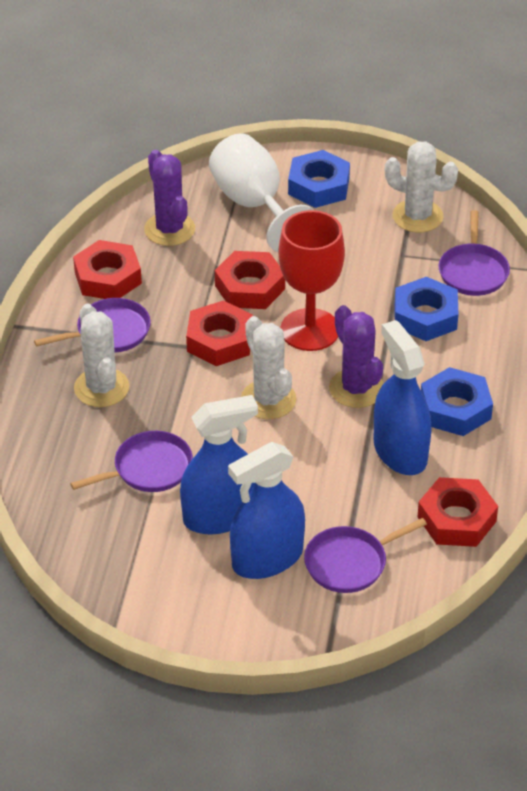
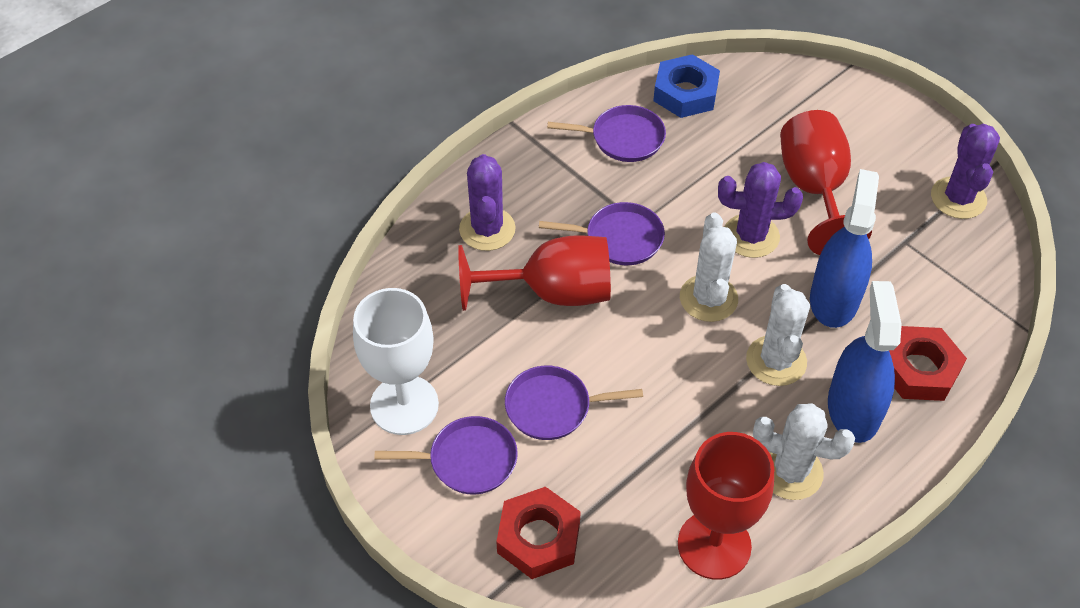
blue nut: [288,150,350,208] [395,277,458,341] [421,367,493,436] = 3 -> [653,54,720,118] = 1
blue spray bottle: [180,395,258,534] [228,442,305,579] [374,320,431,475] = 3 -> [810,169,879,328] [828,281,902,443] = 2
purple cactus: [144,150,195,246] [329,305,384,408] = 2 -> [459,154,516,251] [718,162,803,258] [931,124,1000,219] = 3
red goblet: [279,210,345,351] = 1 -> [458,235,611,311] [678,432,774,580] [780,110,872,255] = 3
red nut: [73,240,142,299] [186,300,253,366] [215,251,285,309] [418,477,498,547] = 4 -> [496,487,581,579] [889,326,967,401] = 2

